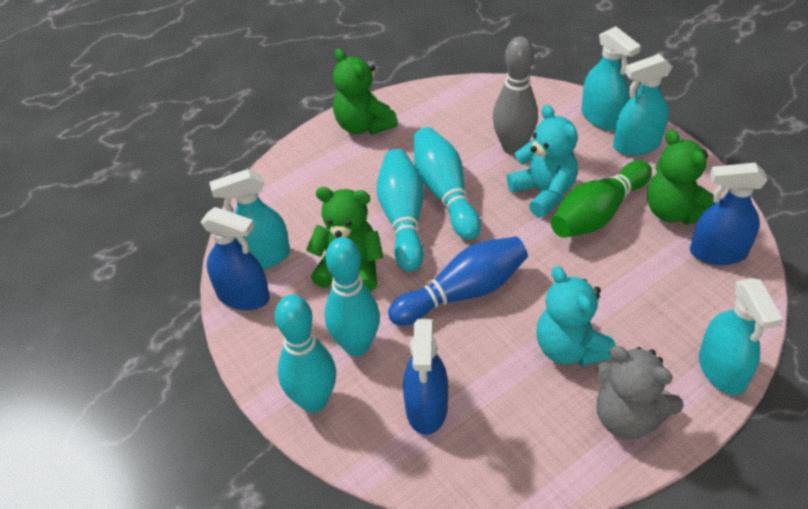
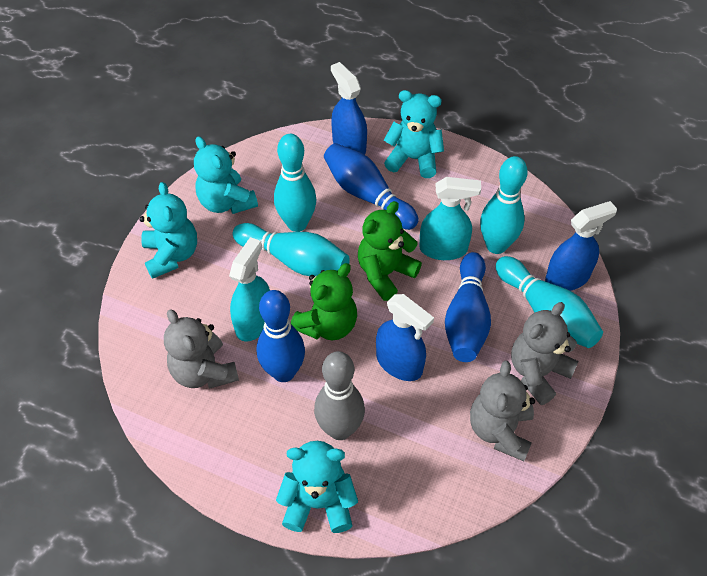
blue bowling pin: [388,236,528,326] = 1 -> [257,290,305,382] [324,143,418,230] [445,252,491,362] = 3
green bowling pin: [551,160,652,238] = 1 -> none = 0
green teddy bear: [306,187,384,292] [333,49,398,135] [647,129,715,225] = 3 -> [290,263,357,340] [358,201,422,301] = 2
grey teddy bear: [597,346,684,440] = 1 -> [164,309,239,389] [470,361,535,461] [511,302,579,405] = 3
turquoise spray bottle: [209,169,290,269] [581,26,641,130] [613,54,672,156] [699,278,783,395] = 4 -> [229,237,270,342] [419,177,481,260] = 2
turquoise teddy bear: [507,105,578,218] [536,266,616,366] = 2 -> [139,182,197,279] [194,136,258,214] [276,441,358,533] [384,90,444,178] = 4

